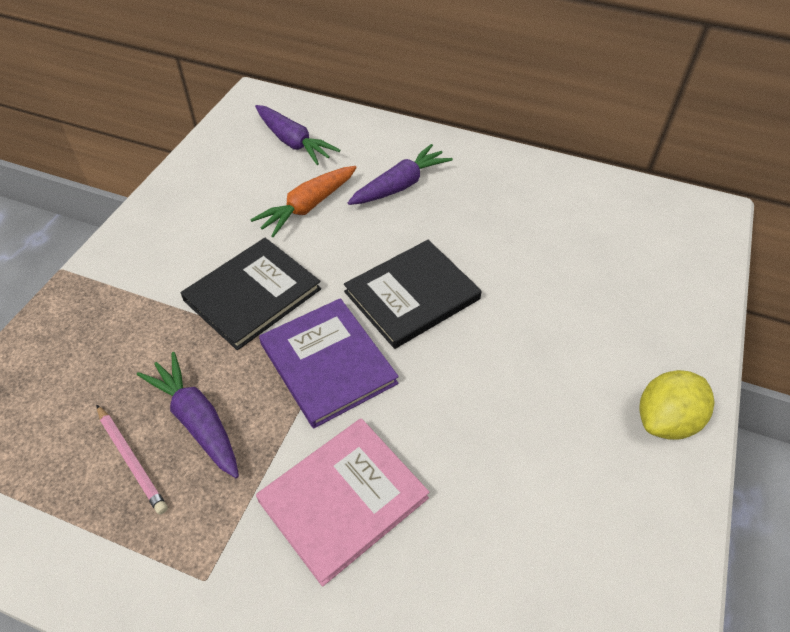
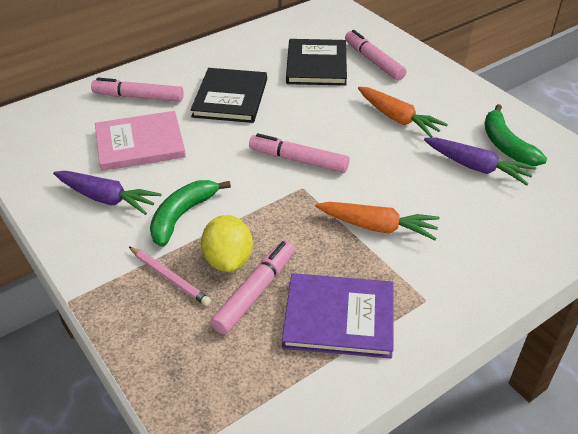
green banana: none = 0 -> [150,180,231,247] [485,104,547,166] = 2
orange carrot: [250,166,357,237] = 1 -> [315,202,440,240] [358,87,448,138] = 2
pink marker: none = 0 -> [91,78,184,102] [211,240,295,335] [249,133,349,173] [345,30,406,81] = 4
purple carrot: [137,352,239,478] [255,105,340,165] [348,144,453,205] = 3 -> [53,171,161,215] [424,138,536,186] = 2

